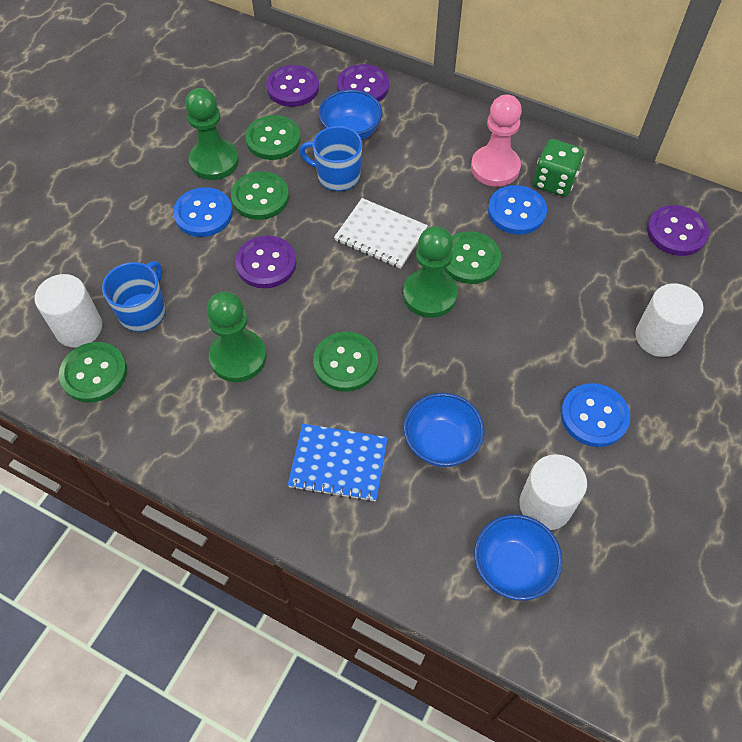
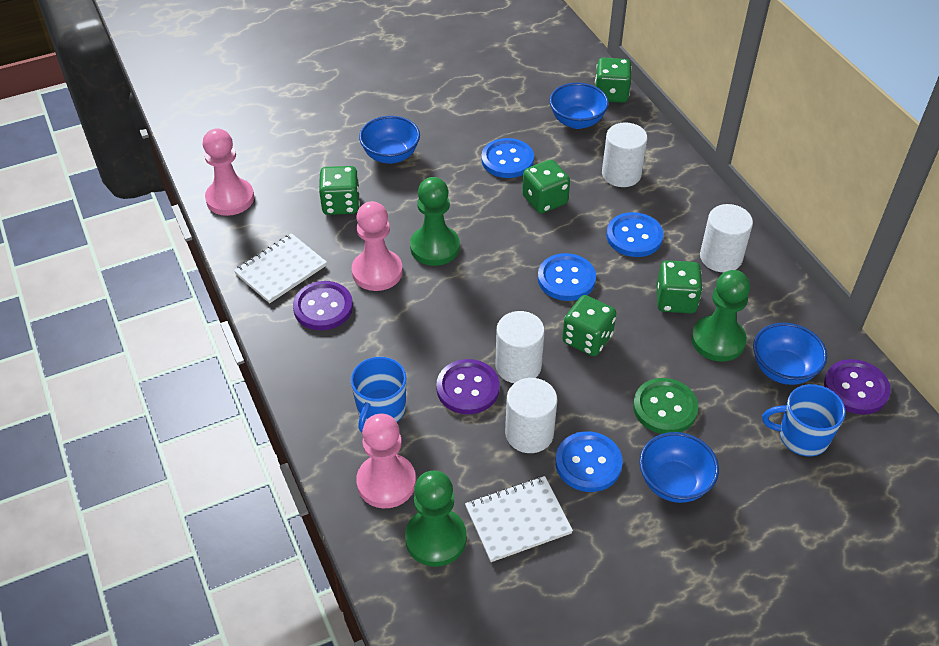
blue bowl: [319,90,382,140] [403,393,485,467] [474,514,562,601] = 3 -> [359,116,420,164] [549,83,609,129] [639,432,719,503] [753,323,827,385] = 4
blue button: [173,187,233,237] [488,185,547,235] [561,383,630,447] = 3 -> [481,138,534,178] [538,253,596,301] [555,431,623,492] [606,212,663,257] = 4
blue notebook: [288,424,388,502] = 1 -> none = 0
green button: [59,342,127,403] [231,171,289,220] [245,115,301,160] [313,332,378,392] [444,231,501,284] = 5 -> [633,378,698,434] = 1
green dice: [533,139,584,196] = 1 -> [319,166,360,215] [522,159,570,213] [562,295,616,356] [595,58,632,103] [657,260,703,314] = 5
pink pawn: [471,94,522,187] = 1 -> [203,128,254,216] [352,201,403,291] [356,414,416,508] = 3
purple button: [235,236,296,288] [266,65,319,107] [337,64,389,101] [647,205,709,256] = 4 -> [293,281,353,330] [436,359,500,414] [824,359,891,414] = 3
white cylinder: [35,274,102,348] [519,454,587,530] [635,283,704,357] = 3 -> [495,311,545,383] [505,378,557,453] [602,122,647,187] [700,204,753,272] = 4
white notebook: [334,198,428,269] = 1 -> [234,233,327,303] [465,476,573,562] = 2

